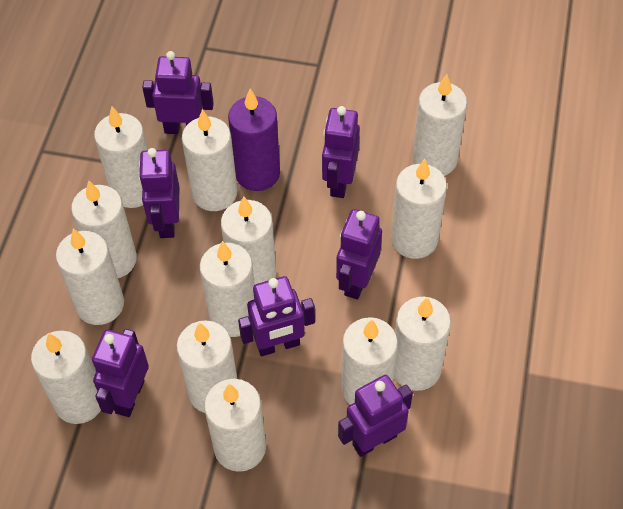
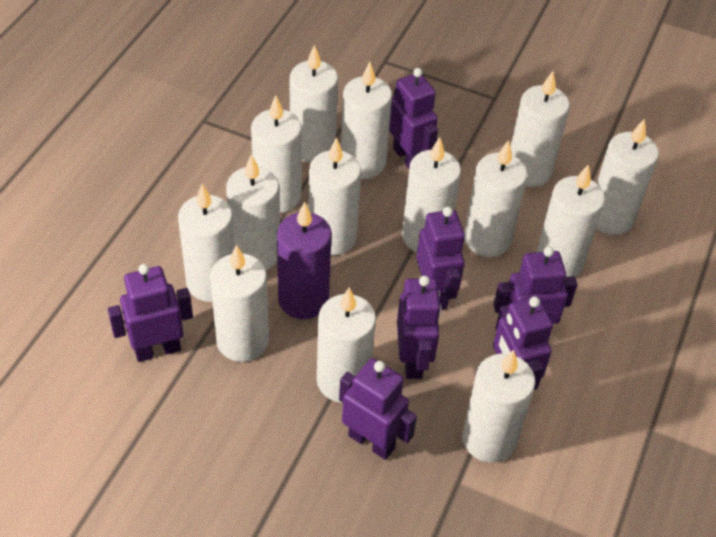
white candle: [31,331,101,424] [56,229,124,325] [71,181,137,278] [94,106,148,208] [177,320,237,413] [182,110,237,211] [200,241,255,337] [204,379,266,472] [221,196,276,284] [341,317,398,405] [391,159,447,259] [394,297,451,391] [413,74,467,176] = 13 -> [178,184,235,302] [210,245,269,362] [226,154,280,270] [251,95,302,213] [290,44,338,163] [308,137,361,255] [317,288,376,403] [341,62,392,179] [402,137,461,252] [462,350,535,463] [464,140,527,257] [511,71,570,187] [537,165,605,277] [596,119,659,235] = 14

